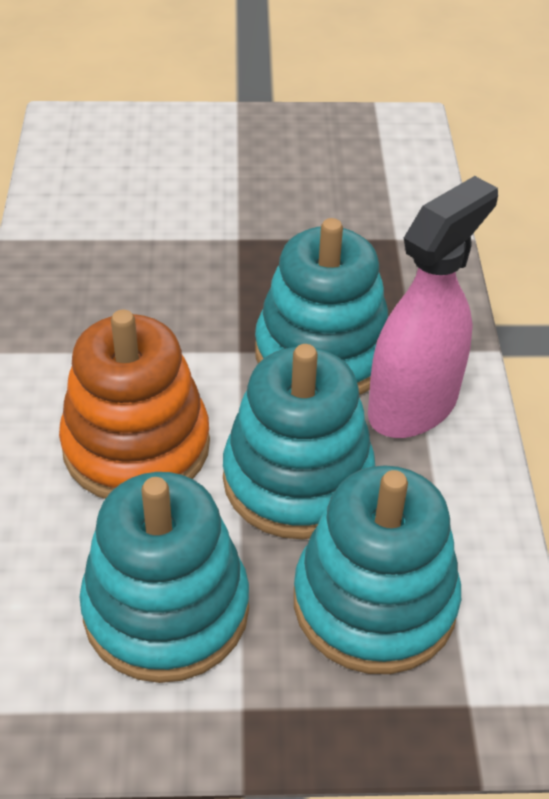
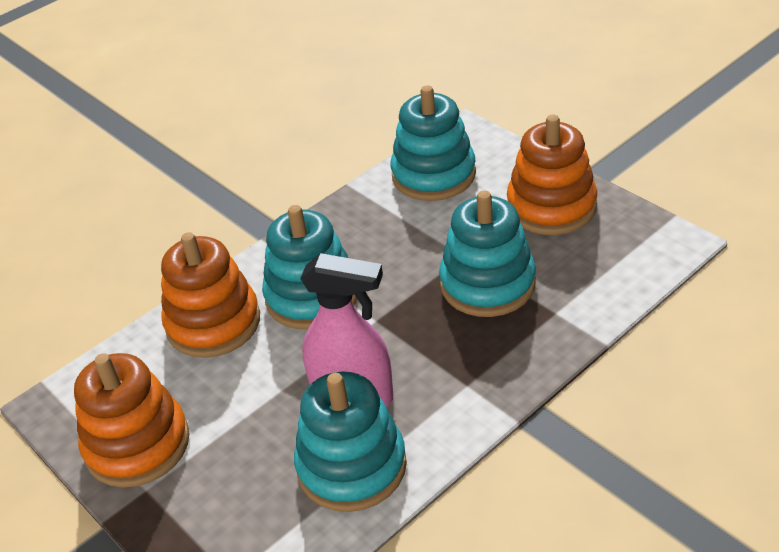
orange stacking toy: [59,310,210,499] = 1 -> [74,353,189,488] [161,232,260,358] [507,115,597,235] = 3

